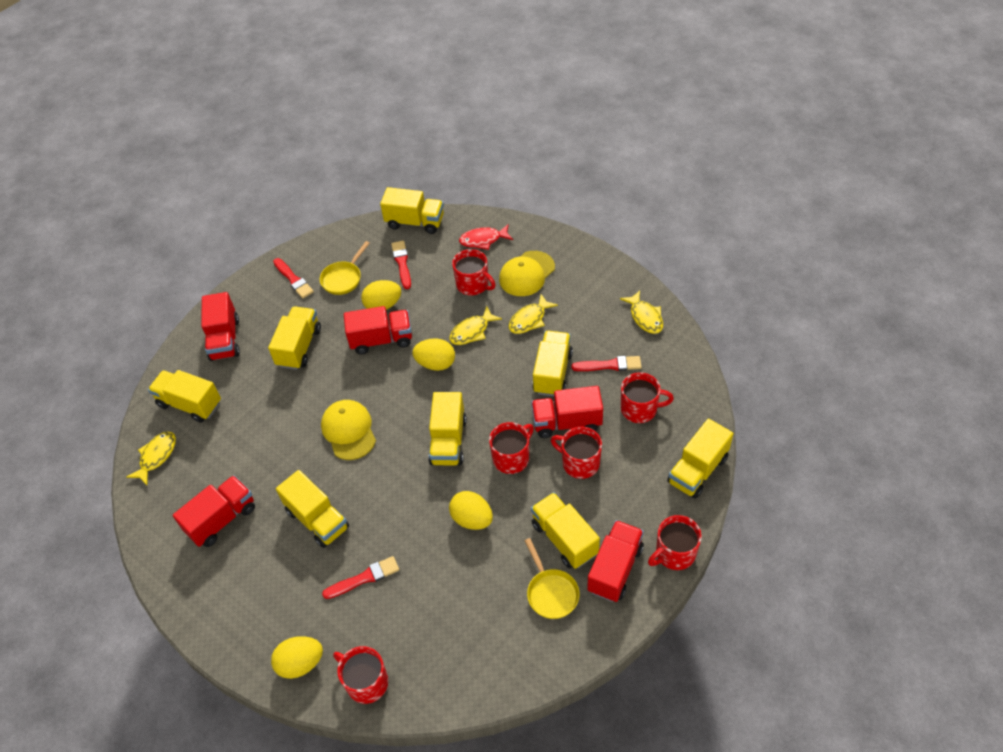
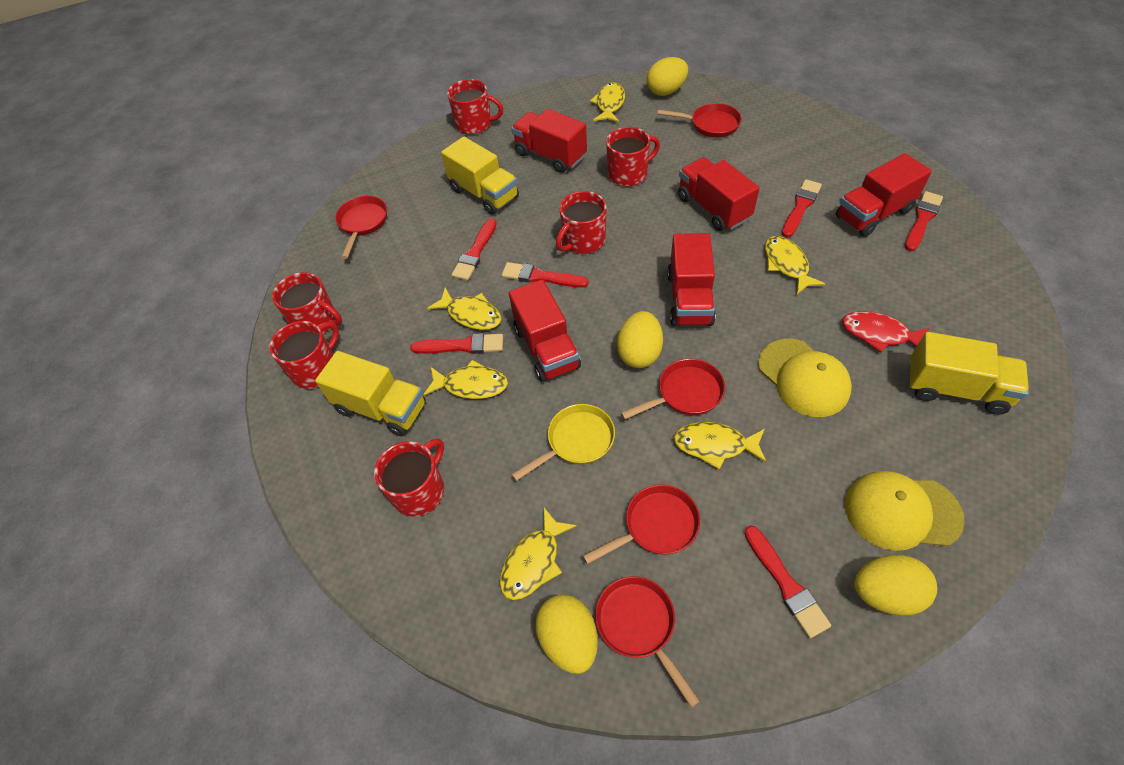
red brush: [273,258,314,298] [322,556,399,599] [391,241,411,289] [571,356,642,371] = 4 -> [410,333,503,354] [452,219,497,281] [502,262,589,288] [744,525,831,638] [782,179,822,238] [905,191,943,251] = 6
red pan: none = 0 -> [335,196,387,259] [583,484,700,564] [595,576,700,708] [621,359,725,420] [658,103,742,138] = 5
yellow fish: [126,432,176,485] [450,306,502,345] [509,294,558,334] [620,291,663,334] = 4 -> [423,360,508,399] [427,287,501,330] [500,508,577,600] [590,82,625,122] [674,422,766,469] [765,236,825,294] = 6
yellow pan: [320,241,370,295] [525,538,580,619] = 2 -> [511,404,615,481] = 1
yellow truck: [148,370,221,423] [268,306,321,370] [276,470,349,548] [380,187,444,234] [428,392,467,466] [531,492,600,569] [532,331,573,396] [667,419,733,499] = 8 -> [315,351,426,436] [441,137,519,215] [908,332,1029,415] = 3

